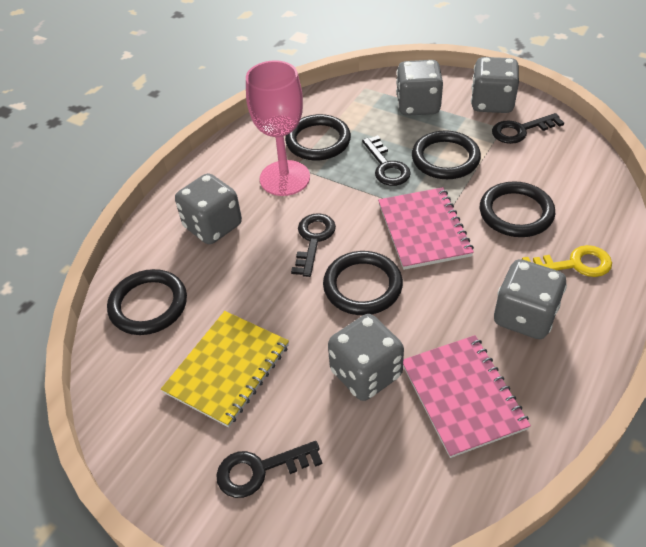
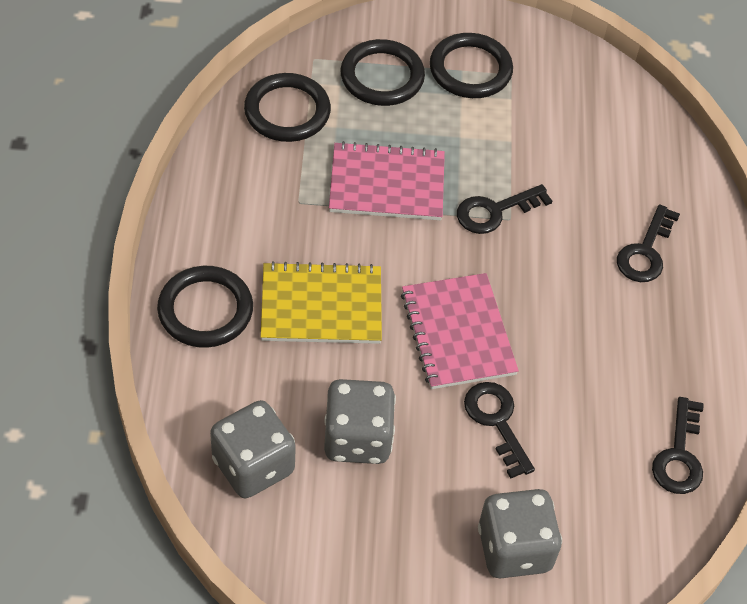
black ring: [107,269,187,335] [285,114,351,160] [323,251,403,315] [412,130,481,179] [480,181,555,237] = 5 -> [157,266,253,348] [244,73,331,142] [340,39,425,106] [430,33,513,98] = 4
grey dice: [175,173,242,244] [328,314,404,401] [396,60,443,116] [471,57,519,113] [494,259,567,339] = 5 -> [210,400,296,498] [324,379,396,464] [478,489,562,578] = 3
pink goblet: [246,60,310,196] = 1 -> none = 0
yellow key: [522,245,612,277] = 1 -> none = 0

